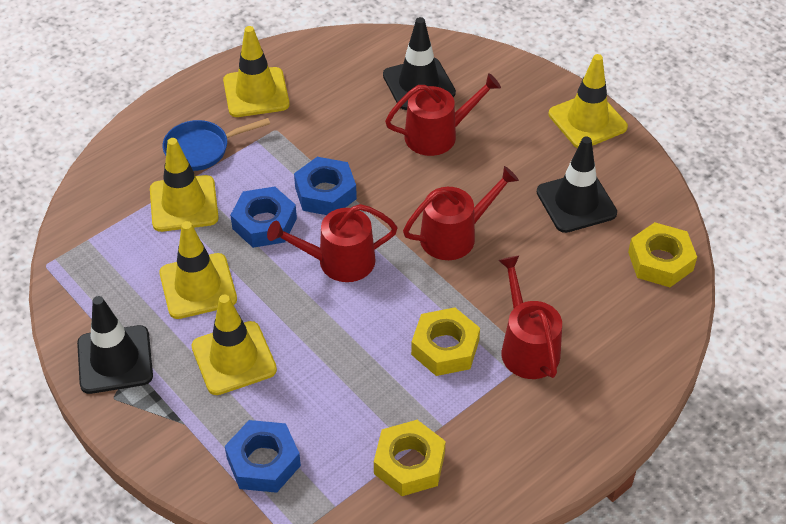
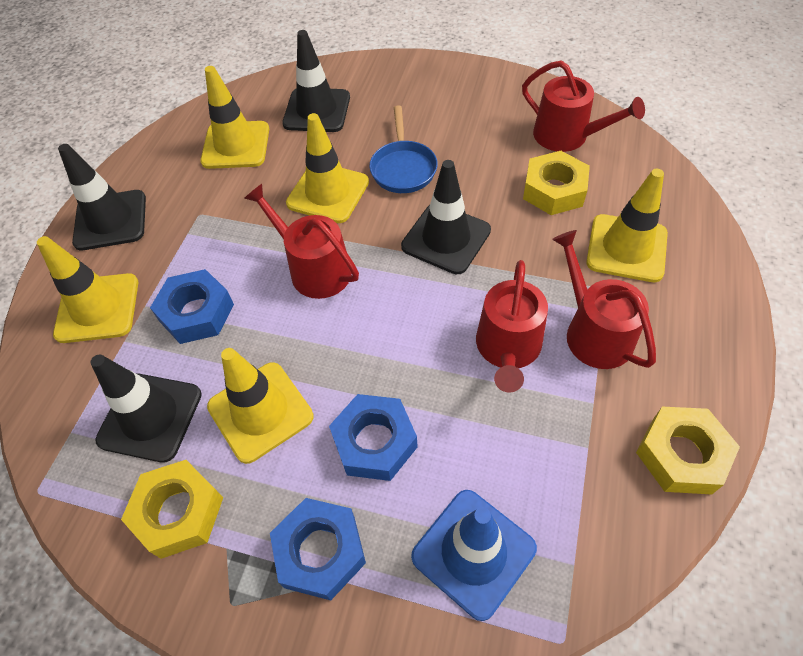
black traffic cone: [77,296,153,394] [383,17,456,110] [537,137,617,233] = 3 -> [58,144,146,251] [90,354,202,463] [282,30,350,132] [401,160,491,274] = 4
blue traffic cone: none = 0 -> [411,490,537,621] = 1

